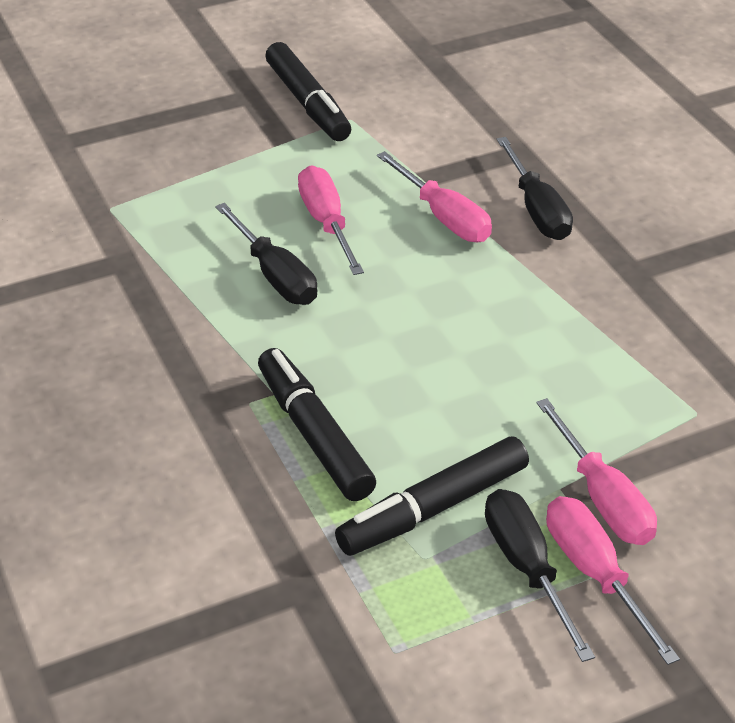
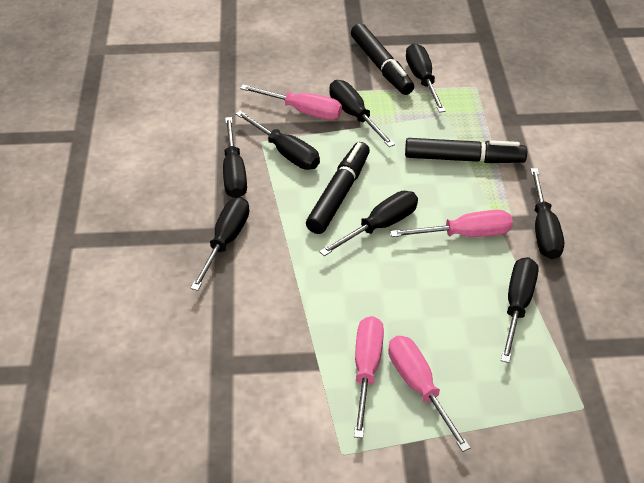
black screwdriver: [215,203,317,305] [485,489,595,662] [497,137,573,240] = 3 -> [190,197,249,291] [223,117,247,198] [235,110,320,170] [319,191,418,256] [329,80,395,147] [406,43,446,113] [501,257,538,363] [530,168,564,259] = 8

